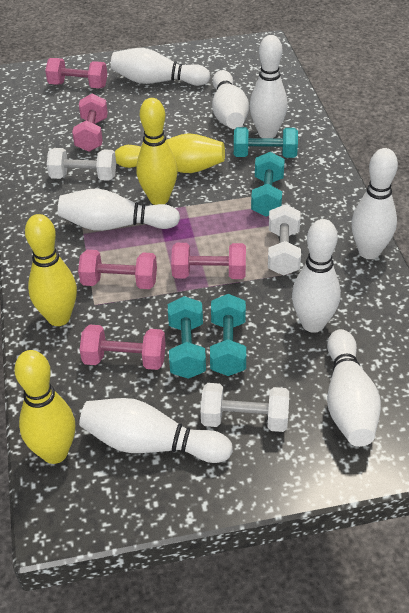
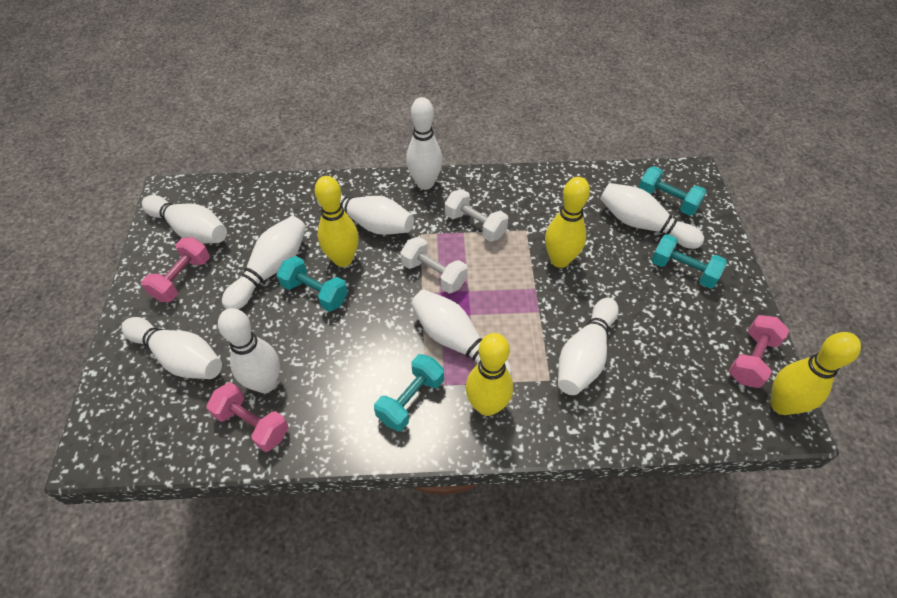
pink dumbbell: [45,58,107,88] [72,94,108,152] [78,250,157,289] [80,325,166,370] [171,243,246,279] = 5 -> [141,237,210,302] [206,382,289,452] [729,315,789,388] = 3
white bowling pin: [58,188,180,231] [79,398,233,463] [111,48,210,86] [212,70,249,129] [250,35,288,138] [292,219,341,333] [327,329,381,447] [351,148,398,259] = 8 -> [122,317,222,379] [142,195,227,244] [218,308,280,393] [222,216,306,309] [317,195,414,235] [406,97,443,190] [411,289,512,375] [558,298,619,395] [600,183,704,249] = 9
white dumbbell: [47,148,116,181] [201,383,289,432] [268,204,301,276] = 3 -> [400,237,468,293] [445,189,508,242] = 2

